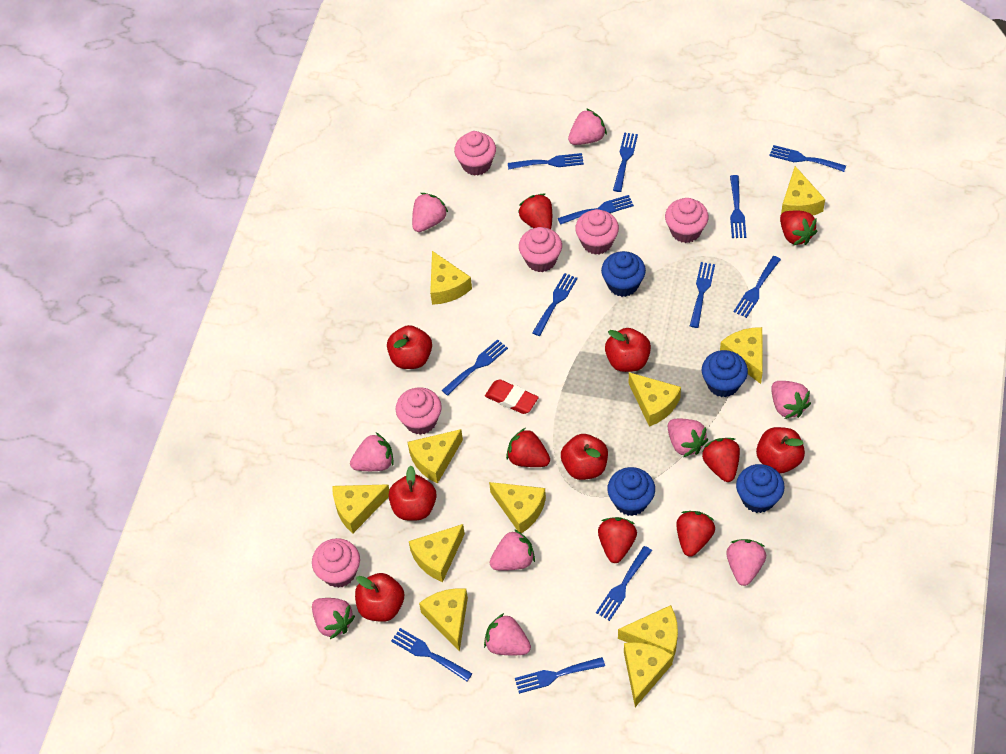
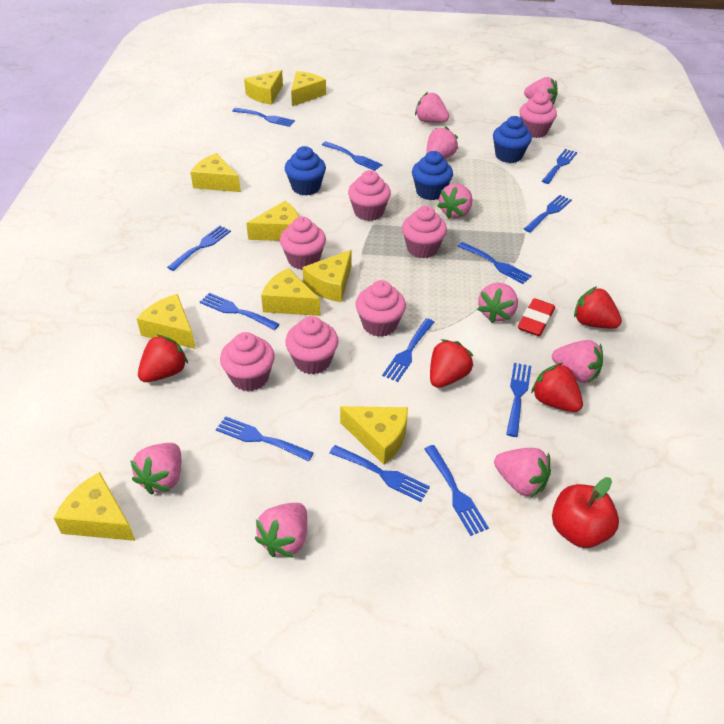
blue cupcake: [601,251,646,297] [607,467,655,516] [702,350,748,397] [736,464,785,513] = 4 -> [285,146,326,196] [412,151,453,200] [493,116,532,163] = 3
pink cupcake: [312,538,360,588] [396,387,442,435] [454,131,496,176] [519,227,562,272] [575,209,619,255] [665,198,709,243] = 6 -> [220,332,275,391] [280,217,326,270] [285,316,339,375] [348,170,391,221] [356,280,406,337] [402,206,447,258] [520,92,557,138] = 7
red apple: [355,573,404,622] [387,325,432,369] [389,466,437,521] [561,434,608,480] [605,328,651,372] [756,427,805,473] = 6 -> [552,477,619,548] = 1
red strawberry: [506,428,550,467] [518,194,552,229] [598,517,637,563] [676,511,715,557] [702,438,740,482] [780,211,818,245] = 6 -> [138,334,188,382] [430,339,474,388] [531,363,583,412] [574,287,622,328] = 4
yellow cheese: [332,484,390,533] [408,429,463,484] [409,524,465,582] [419,588,468,652] [430,251,472,305] [489,482,546,533] [618,605,678,659] [624,642,673,707] [629,372,681,427] [720,327,763,384] [781,166,825,215] = 11 -> [54,472,135,541] [136,294,196,349] [190,153,241,192] [244,70,283,105] [246,201,299,241] [261,268,321,316] [291,71,326,106] [303,250,352,302] [340,406,408,465] = 9

